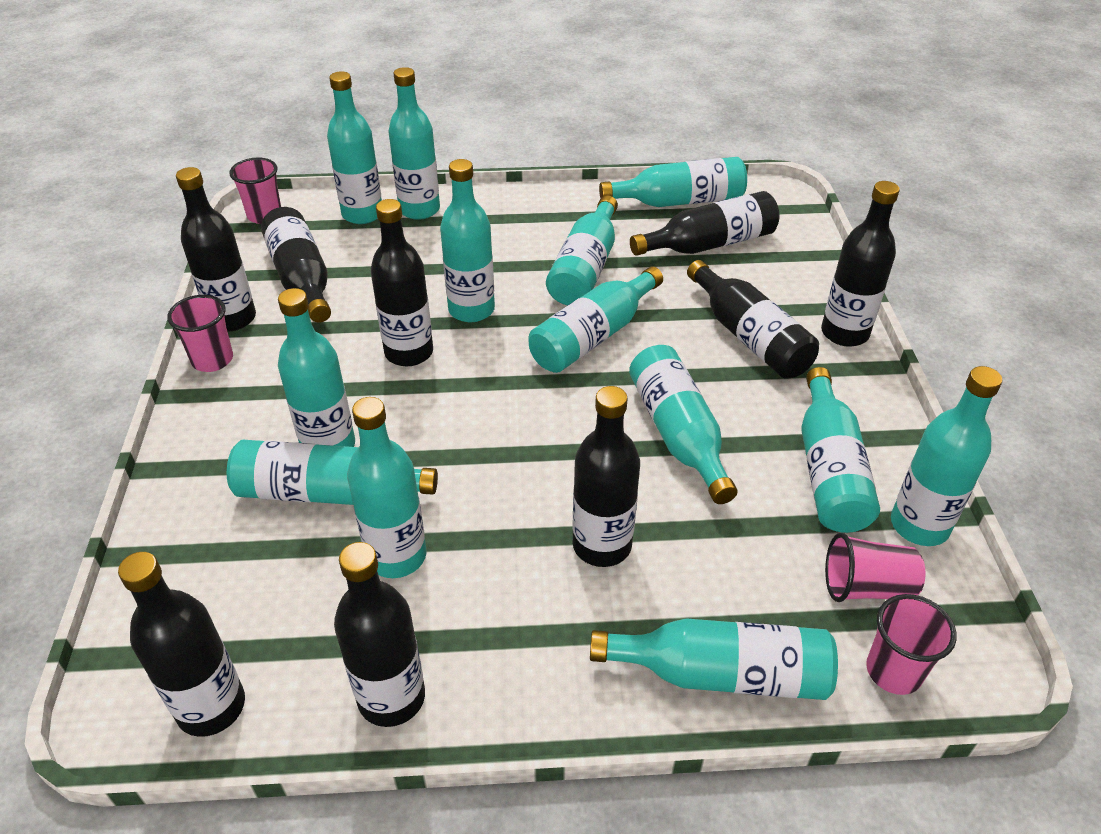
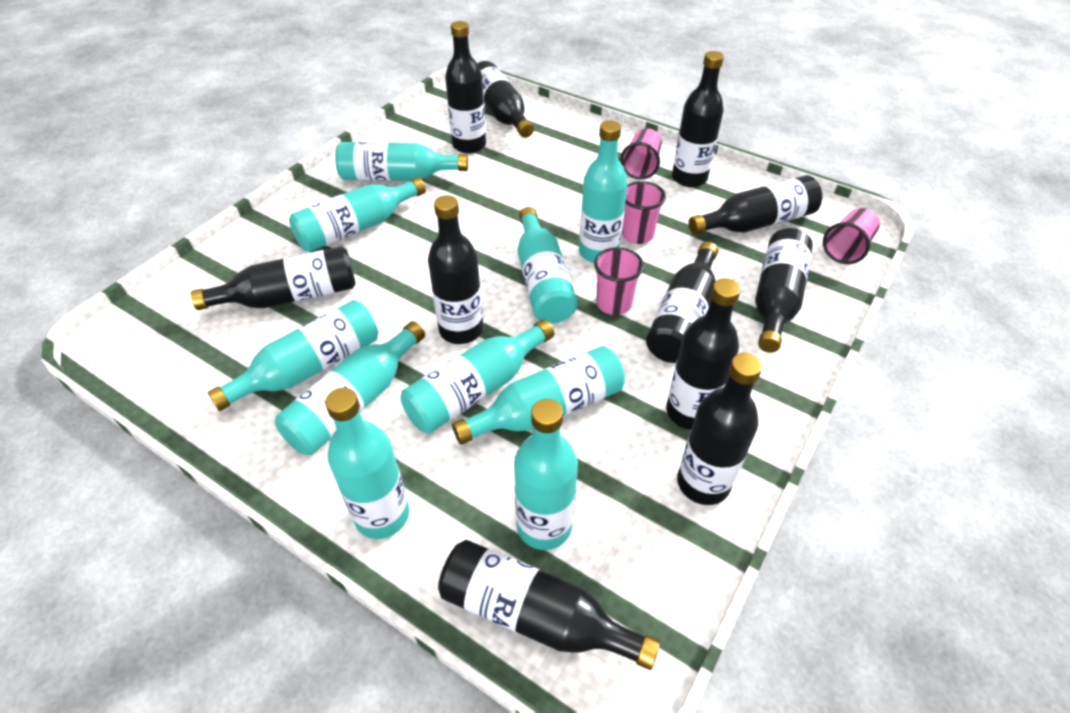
black bottle: [118,552,245,737] [176,167,256,332] [261,207,331,323] [334,542,425,727] [371,199,433,366] [572,386,640,567] [630,191,779,256] [687,260,819,379] [821,181,900,347] = 9 -> [191,246,356,310] [428,195,483,344] [438,540,660,670] [445,21,486,153] [477,61,534,138] [646,242,718,363] [666,278,741,430] [672,51,724,187] [677,353,762,505] [688,175,822,235] [755,228,813,353] = 11
turquoise bottle: [227,440,438,505] [278,288,355,447] [327,71,382,224] [347,397,426,578] [388,67,440,220] [440,159,495,322] [529,266,663,373] [546,195,618,305] [590,618,838,700] [599,157,747,207] [629,345,738,504] [801,367,880,533] [891,366,1002,546] = 13 -> [207,300,379,411] [275,321,425,455] [289,177,426,252] [325,387,410,539] [335,142,468,181] [400,319,554,433] [452,346,625,445] [514,399,578,550] [518,207,578,323] [579,120,628,263] = 10

